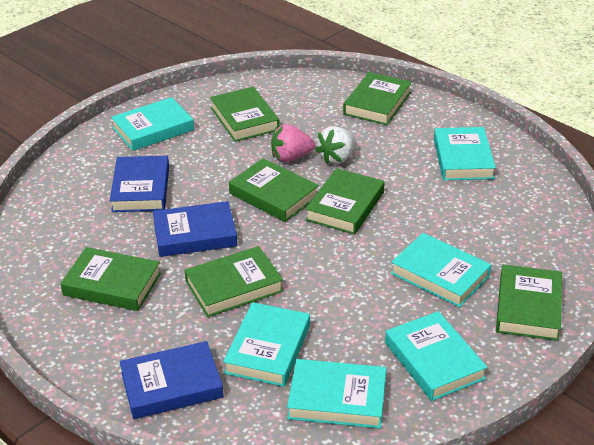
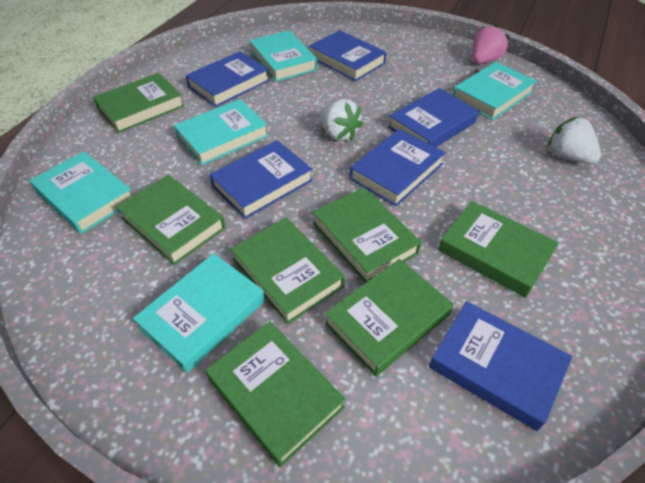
blue book: [110,156,169,212] [120,341,224,419] [153,201,237,257] = 3 -> [185,51,270,107] [209,140,313,219] [309,30,387,81] [350,129,446,206] [388,88,479,147] [429,301,572,431] = 6
turquoise book: [111,97,194,151] [223,302,310,387] [287,359,386,428] [385,311,488,401] [391,233,491,307] [434,127,496,180] = 6 -> [30,151,131,234] [133,253,265,373] [174,99,269,165] [249,30,317,82] [453,62,537,120] = 5
white strawberry: [315,126,355,164] = 1 -> [319,99,363,141] [548,117,601,163] = 2

